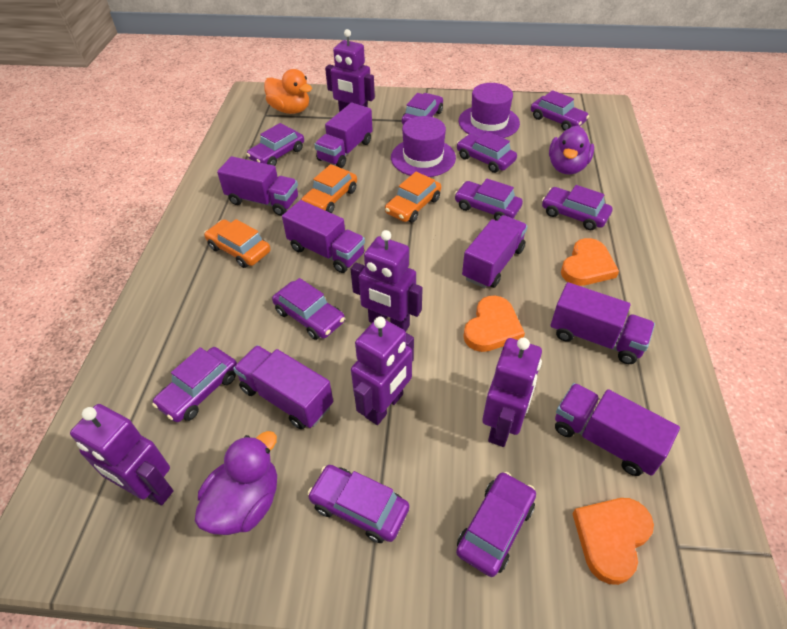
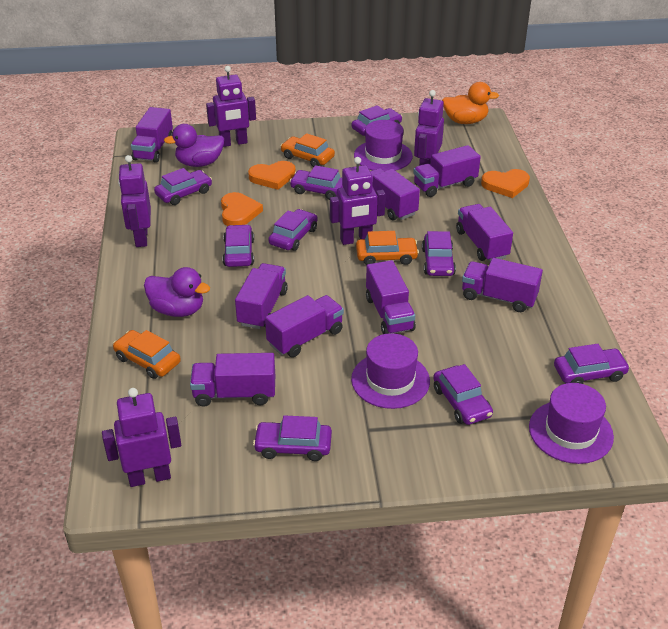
purple car: [152,347,237,422] [247,123,304,166] [272,278,345,340] [307,465,409,543] [402,93,443,125] [454,179,523,221] [456,472,536,577] [457,131,517,173] [531,90,589,131] [542,185,612,230] = 10 -> [154,168,212,205] [223,224,254,267] [253,415,332,461] [268,209,318,251] [289,165,343,200] [352,105,402,136] [422,231,456,276] [433,364,493,425] [554,344,630,384] = 9
purple hat: [391,116,456,177] [459,83,520,138] = 2 -> [351,333,430,409] [354,120,413,171] [529,383,614,464] = 3
purple truck: [217,156,298,216] [233,345,333,429] [282,200,365,273] [314,102,373,168] [462,215,528,288] [551,282,655,364] [555,383,680,476] = 7 -> [131,107,173,163] [190,353,275,407] [235,263,288,329] [265,295,344,357] [366,260,416,334] [370,168,420,220] [413,145,481,197] [456,204,513,262] [462,258,543,312] = 9

